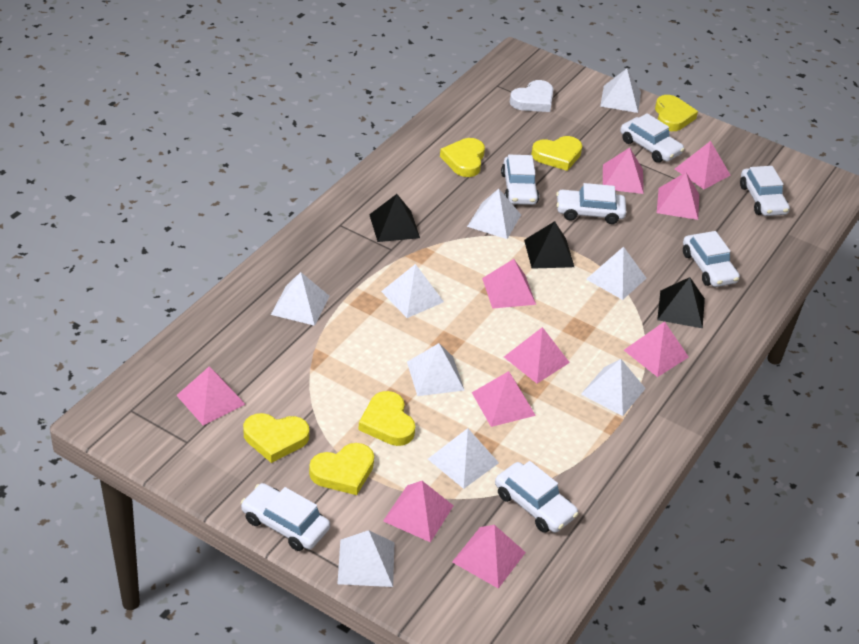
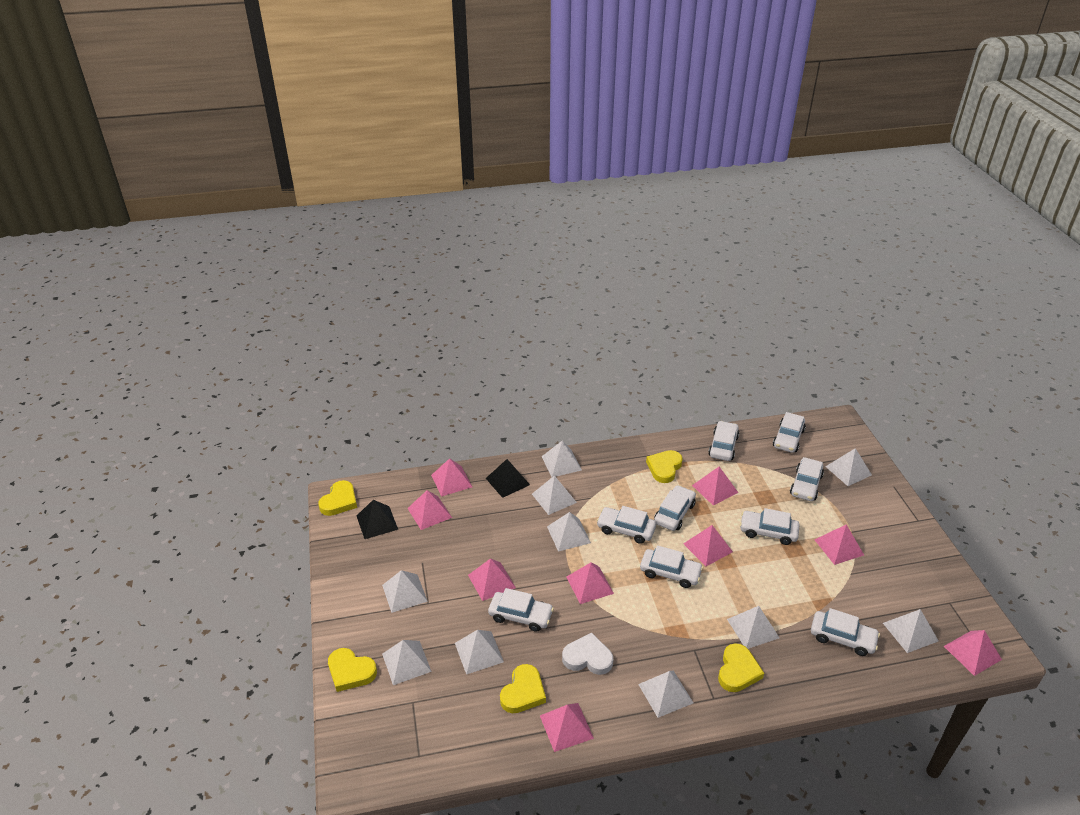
black pyramid: [369,194,420,242] [524,221,574,269] [657,277,705,328] = 3 -> [357,500,398,539] [486,459,530,498] = 2
pink pyramid: [176,366,246,425] [383,481,454,543] [452,525,526,588] [472,371,536,427] [482,259,536,309] [504,327,570,383] [603,148,644,194] [624,321,689,377] [657,172,699,220] [675,141,730,189] = 10 -> [407,490,452,530] [431,458,472,497] [468,558,516,601] [540,703,594,752] [566,562,614,604] [683,525,733,566] [692,467,738,506] [814,524,864,565] [944,630,1002,676] = 9
white car: [241,483,330,551] [495,461,578,533] [501,155,539,205] [556,183,626,224] [620,113,684,163] [683,231,740,287] [740,166,790,216] = 7 -> [488,588,554,632] [597,506,656,544] [640,545,703,588] [654,485,696,531] [708,421,739,461] [740,508,800,545] [773,412,806,453] [790,457,824,501] [811,608,880,656] = 9
white pyramid: [271,272,329,326] [338,530,395,587] [381,264,444,318] [407,343,464,396] [428,428,499,489] [467,189,521,239] [581,359,646,416] [586,246,647,300] [600,69,641,113] = 9 -> [382,570,428,613] [382,640,432,685] [455,630,504,674] [532,475,577,515] [542,441,582,477] [547,512,591,552] [638,671,694,718] [727,606,780,649] [825,448,872,486] [883,609,939,653] = 10
yellow heart: [243,413,309,463] [309,443,374,495] [358,391,415,446] [440,138,485,177] [531,136,582,171] [655,95,698,131] = 6 -> [318,480,357,516] [328,648,377,692] [500,664,546,713] [646,450,683,483] [718,643,764,692] = 5

